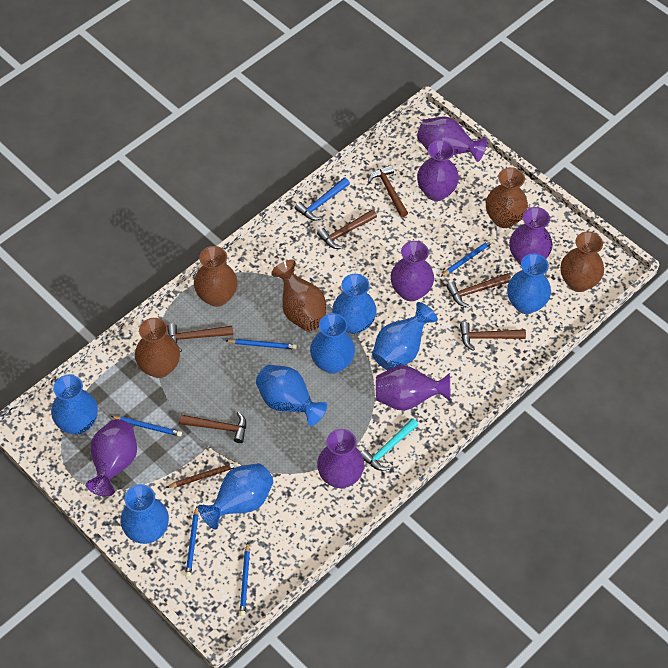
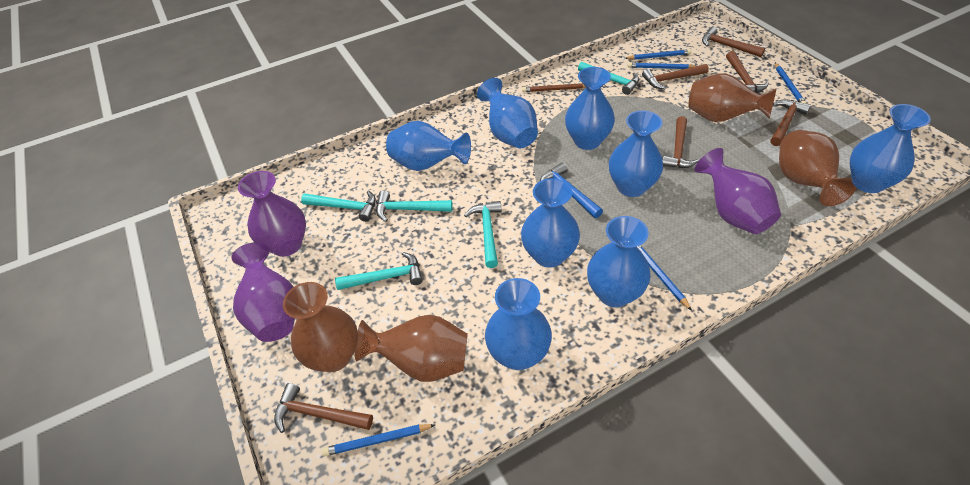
brown vase: [135,318,180,378] [194,246,238,307] [271,260,326,331] [486,167,528,228] [561,231,604,292] = 5 -> [283,282,357,372] [355,315,468,382] [688,73,777,122] [779,130,857,206] = 4
purple vase: [86,419,137,496] [317,429,364,488] [376,365,450,411] [391,241,434,301] [417,116,487,162] [417,140,459,201] [509,207,553,265] = 7 -> [231,243,295,342] [238,171,306,257] [694,148,781,234] = 3
turquoise hammer: [361,418,418,471] = 1 -> [301,190,376,222] [335,252,423,290] [376,191,453,222] [464,201,502,268] [578,62,639,95] = 5

